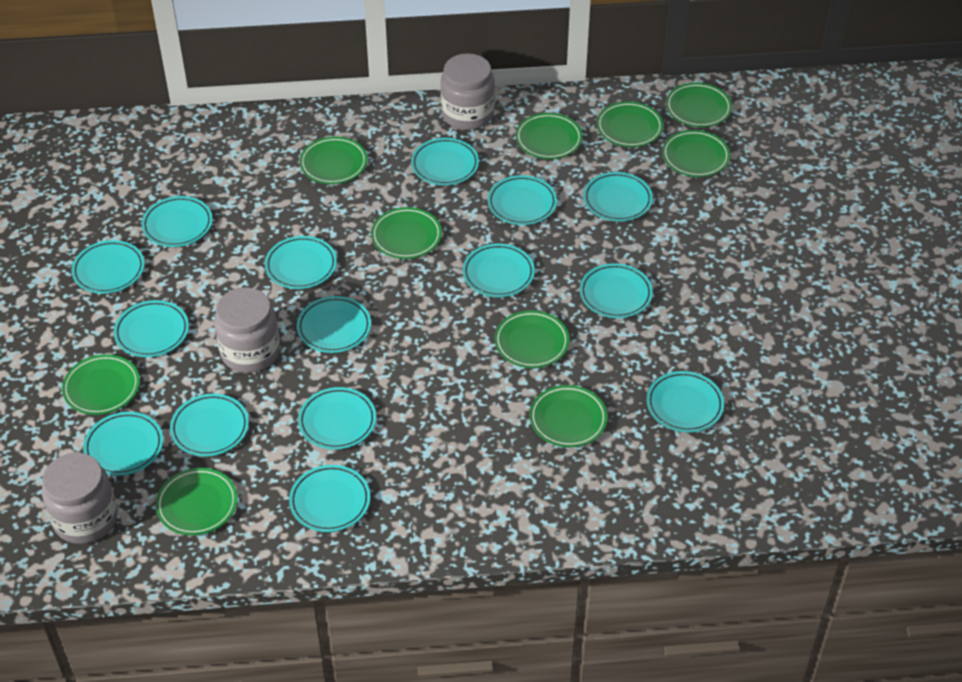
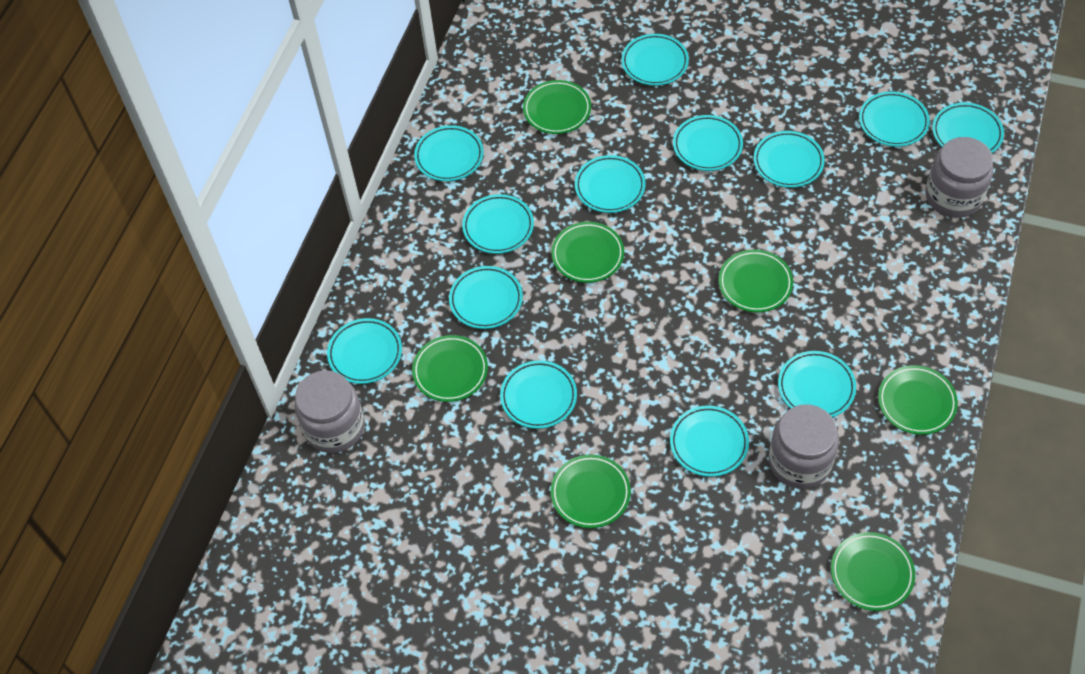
green plate: [62,354,140,415] [156,468,237,535] [300,137,368,184] [371,207,442,259] [494,310,569,368] [516,113,583,159] [530,385,608,447] [597,101,663,147] [662,130,730,177] [666,83,732,127] = 10 -> [412,335,488,402] [523,80,591,134] [551,455,631,528] [552,222,624,283] [719,250,793,312] [831,532,915,611] [878,365,958,435] = 7
turquoise plate: [71,240,145,294] [83,412,163,476] [114,300,189,357] [142,196,213,247] [170,394,249,456] [265,236,337,289] [289,465,370,532] [297,296,371,353] [298,387,376,450] [411,138,479,185] [463,244,535,297] [488,175,557,225] [580,263,653,318] [583,172,653,222] [647,371,724,432] = 15 -> [327,318,402,384] [414,125,484,181] [449,266,523,329] [462,194,534,254] [500,360,577,429] [575,155,645,213] [622,34,689,86] [670,405,749,477] [673,115,743,171] [754,131,825,188] [778,351,856,417] [859,91,930,147] [932,102,1004,153] = 13

